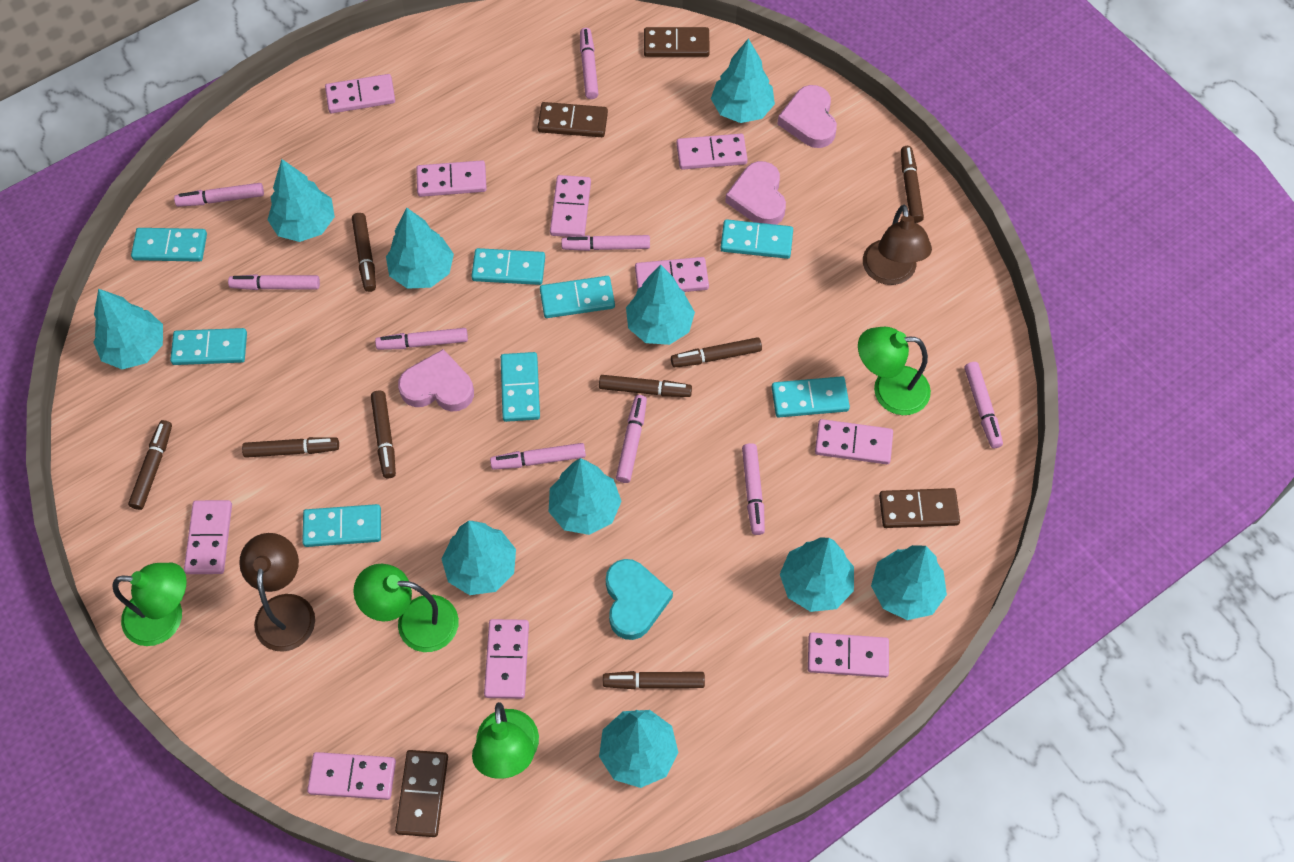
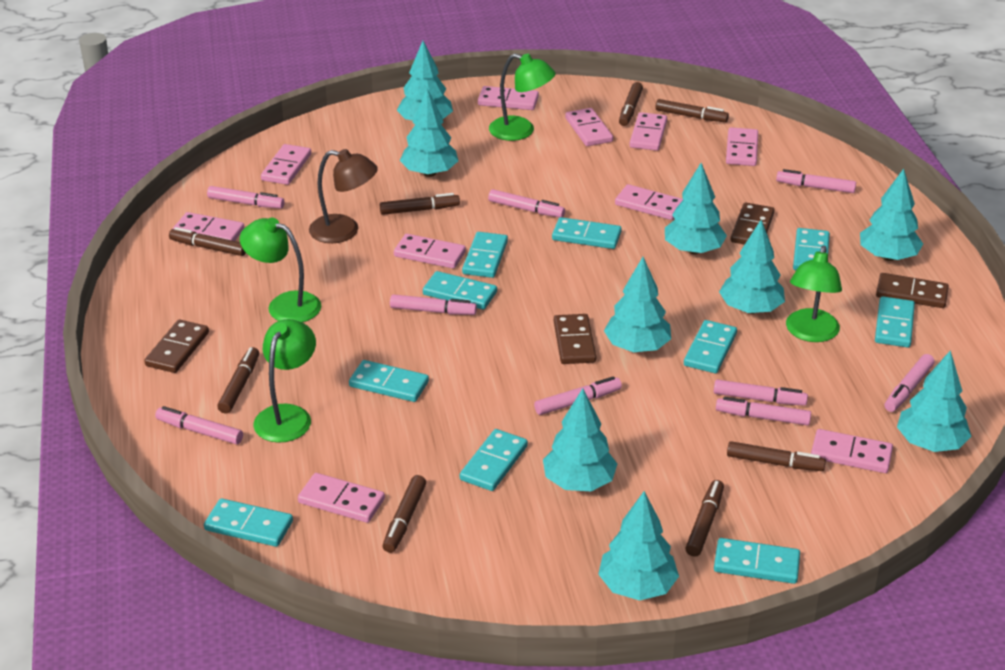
brown lamp: [239,533,315,652] [863,205,932,285] = 2 -> [309,149,378,243] = 1
pink heart: [398,349,474,412] [725,161,786,225] [777,85,837,148] = 3 -> none = 0
turquoise domino: [131,228,207,262] [170,328,247,365] [302,504,381,547] [471,248,545,285] [501,352,540,422] [540,276,615,318] [720,219,793,259] [772,376,850,417] = 8 -> [204,498,293,547] [349,360,429,402] [423,271,497,310] [460,429,528,491] [462,232,508,278] [552,217,622,249] [684,320,737,373] [714,538,800,584] [793,228,830,270] [875,296,915,348] = 10
turquoise heart: [606,559,673,640] = 1 -> none = 0
turquoise tree: [93,289,163,369] [267,159,335,242] [386,208,454,289] [442,521,516,595] [549,458,622,535] [599,710,678,788] [626,265,695,345] [711,38,775,123] [780,537,854,612] [871,545,947,620] = 10 -> [397,41,453,121] [400,89,458,177] [543,388,617,491] [598,491,679,600] [604,257,671,352] [665,163,727,254] [719,220,785,314] [860,169,923,261] [897,350,971,452] = 9

